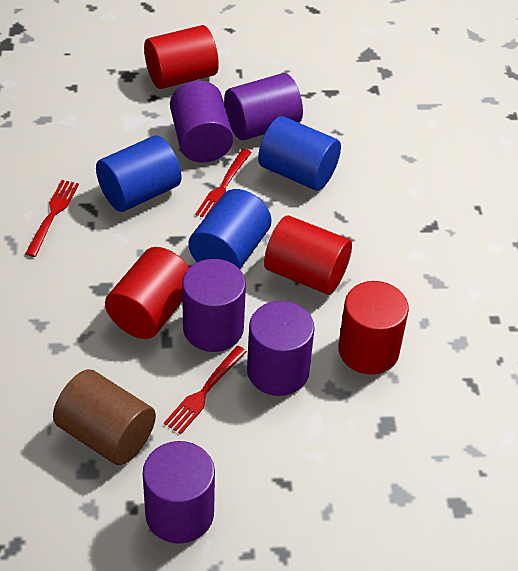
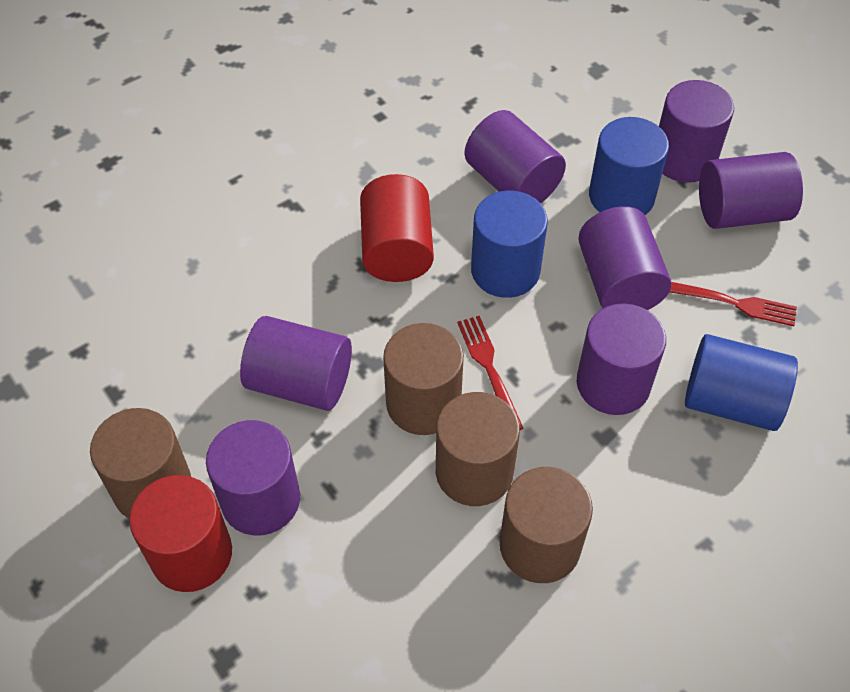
brown cylinder: [53,369,156,465] = 1 -> [90,408,191,519] [383,323,464,435] [436,392,520,506] [500,467,593,583] = 4
purple cylinder: [143,441,215,544] [170,81,233,163] [182,259,246,352] [224,73,303,140] [247,301,315,396] = 5 -> [206,420,300,535] [240,316,352,411] [464,110,566,203] [577,303,666,415] [578,206,671,310] [659,80,734,183] [699,152,803,229] = 7
red cylinder: [105,247,190,339] [144,25,219,89] [264,215,352,295] [338,281,409,375] = 4 -> [129,475,232,592] [360,174,434,282] = 2
red fork: [25,180,79,257] [164,346,247,434] [195,149,252,217] = 3 -> [457,316,523,430] [669,282,797,326] = 2

